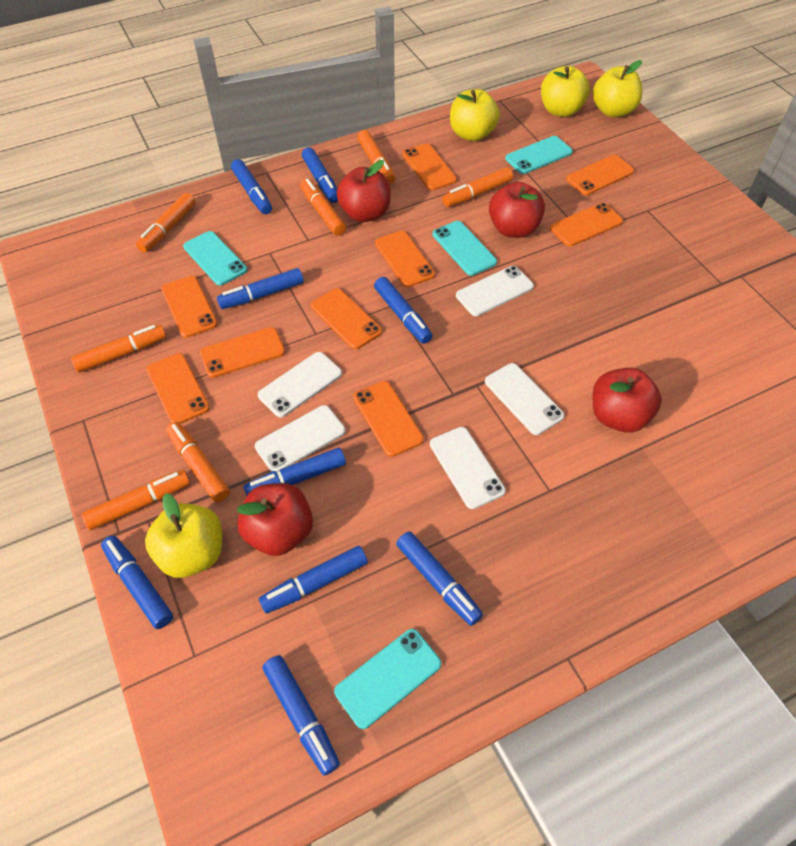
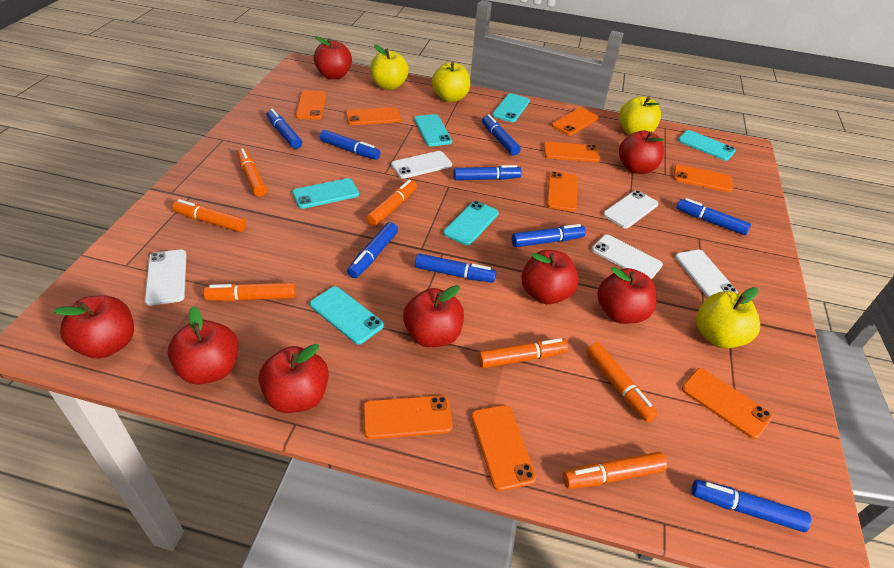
red apple: [237,483,313,556] [337,160,391,222] [489,182,545,238] [593,368,662,433] = 4 -> [53,295,134,358] [168,306,238,385] [259,344,329,413] [313,36,352,79] [403,285,464,347] [521,250,579,304] [597,267,656,324] [619,130,664,174] = 8
turquoise phone: [183,231,247,286] [334,629,441,729] [433,221,497,276] [505,136,573,174] = 4 -> [292,178,359,209] [310,286,384,344] [414,114,452,146] [443,201,499,245] [492,93,530,122] [678,130,736,161] = 6

